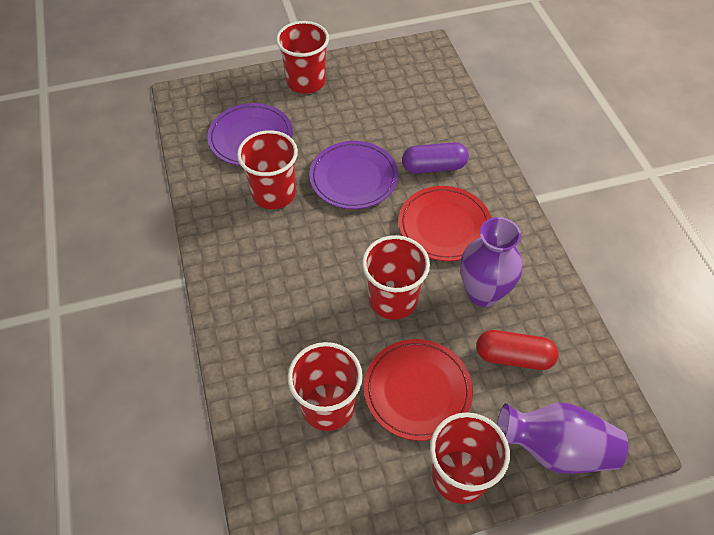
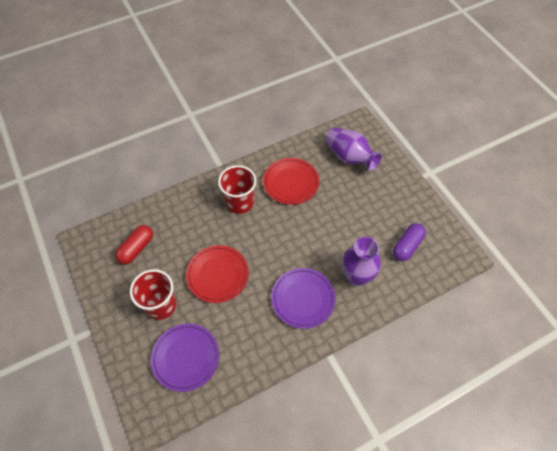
red cup: [237,130,298,209] [276,21,329,94] [288,342,363,431] [362,235,430,320] [430,412,510,504] = 5 -> [130,269,176,320] [218,165,256,214] = 2

